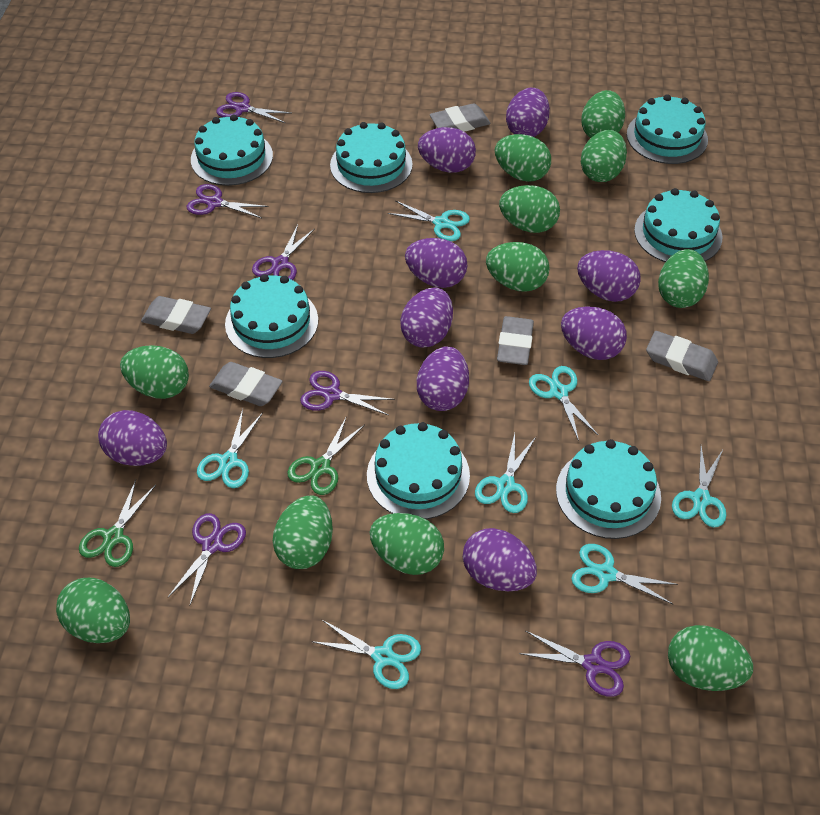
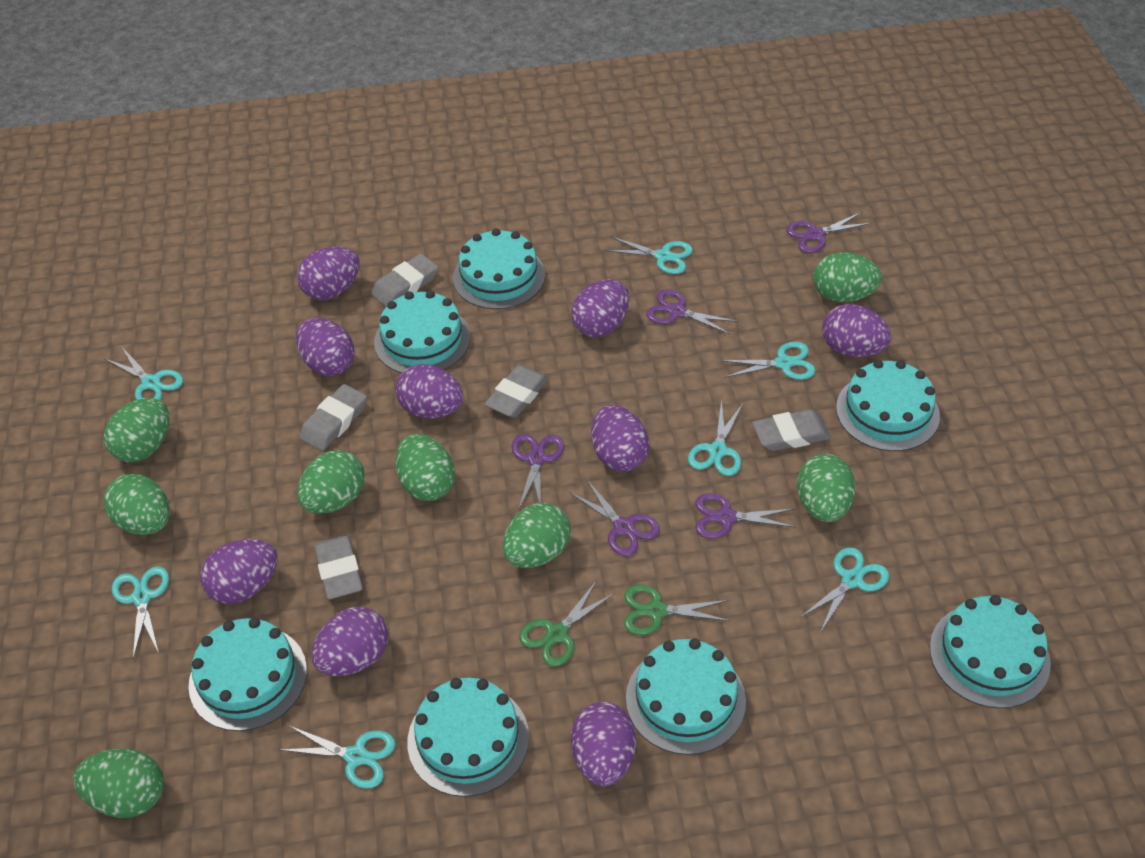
green egg: [56,578,130,643] [120,345,189,399] [273,496,333,569] [370,513,444,575] [486,242,550,292] [495,134,551,182] [499,185,560,233] [581,90,625,138] [581,130,627,182] [658,249,709,308] [668,625,753,691] = 11 -> [73,749,164,818] [104,398,170,462] [104,474,170,535] [297,450,365,513] [396,434,455,501] [503,503,571,568] [797,454,856,522] [813,252,882,302] = 8
purple scissors: [168,513,246,605] [186,184,269,218] [216,92,290,123] [252,225,315,280] [300,371,395,415] [519,631,630,697] = 6 -> [512,434,564,511] [569,479,660,556] [646,289,738,335] [695,493,797,539] [786,212,872,253] = 5

